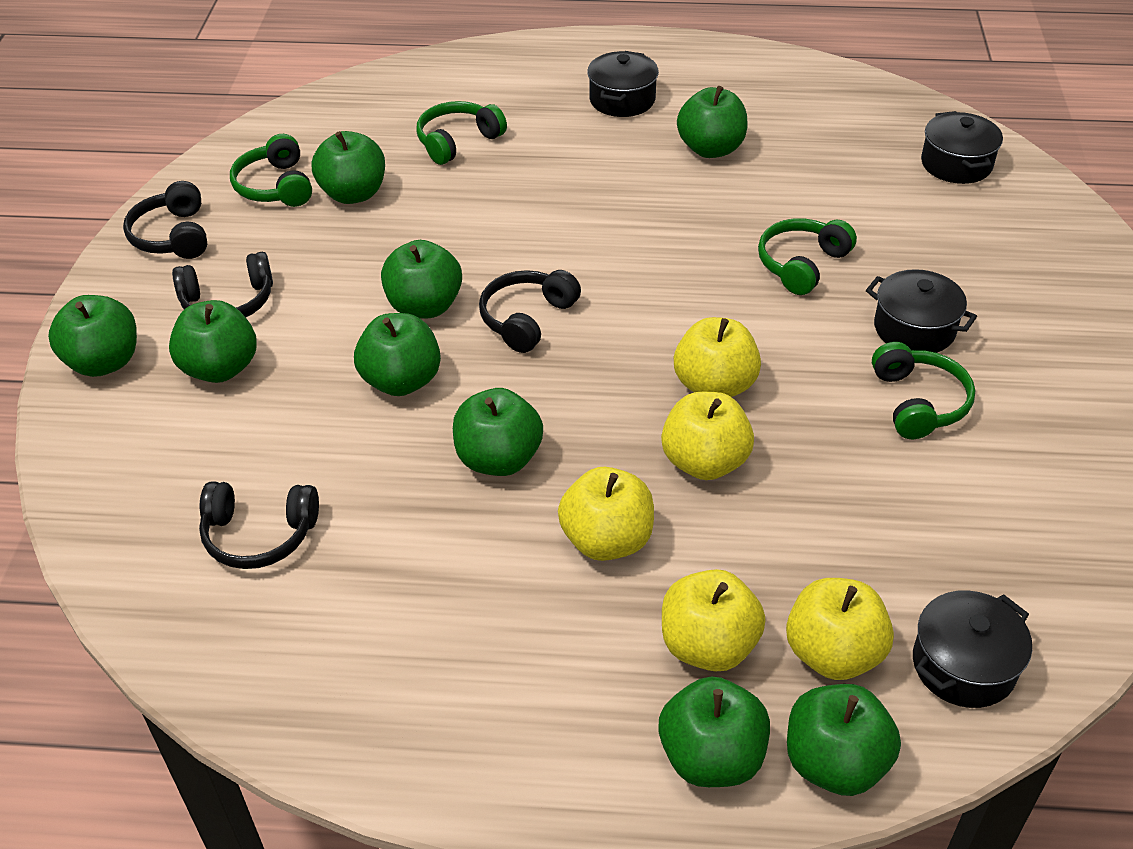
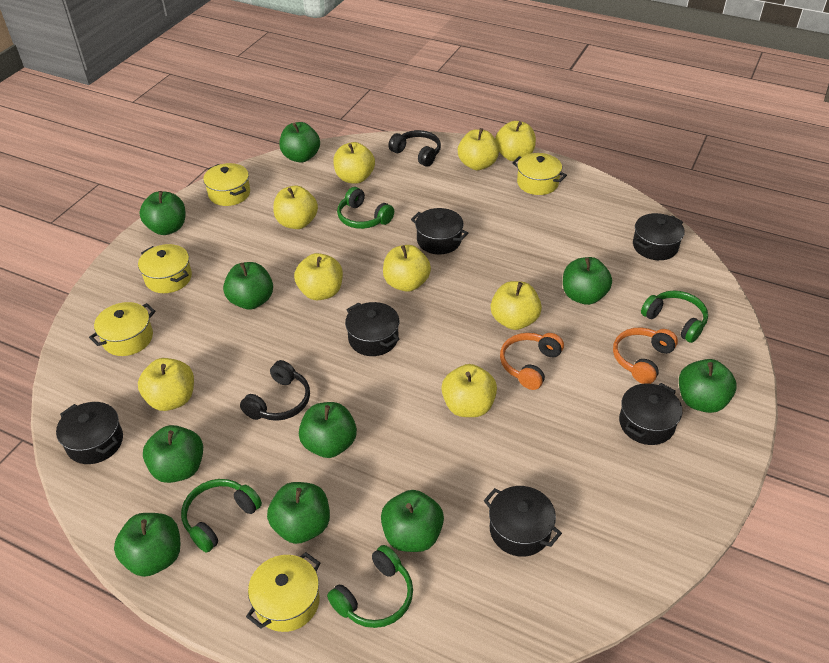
black headphones: [123,181,207,259] [172,252,273,317] [199,481,319,569] [479,270,581,353] = 4 -> [240,360,310,421] [388,130,441,167] = 2
black pot: [587,51,659,117] [866,269,977,353] [913,590,1032,708] [921,111,1003,184] = 4 -> [56,402,123,464] [345,302,400,356] [411,208,468,254] [483,486,562,557] [619,383,682,445] [633,213,685,260] = 6
green apple: [48,295,137,377] [169,300,257,383] [312,131,385,204] [354,313,441,396] [381,240,462,319] [453,388,543,476] [658,676,770,787] [677,86,747,158] [787,684,901,796] = 9 -> [114,513,180,577] [139,191,185,235] [143,425,203,483] [223,262,273,310] [267,482,330,544] [279,122,320,162] [299,402,357,458] [381,490,444,552] [563,257,612,305] [679,359,737,413] = 10
orange headphones: none = 0 -> [500,333,564,390] [613,327,678,384] = 2
yellow apple: [558,467,654,561] [661,392,754,480] [662,569,766,672] [674,317,761,397] [786,578,894,680] = 5 -> [138,358,194,411] [273,186,318,229] [294,253,343,300] [333,142,375,184] [383,245,431,292] [441,364,497,417] [458,128,499,170] [491,281,542,330] [495,121,536,161] = 9
yellow pot: none = 0 -> [89,302,156,356] [138,244,192,293] [203,163,250,206] [246,552,320,632] [512,153,567,195] = 5

